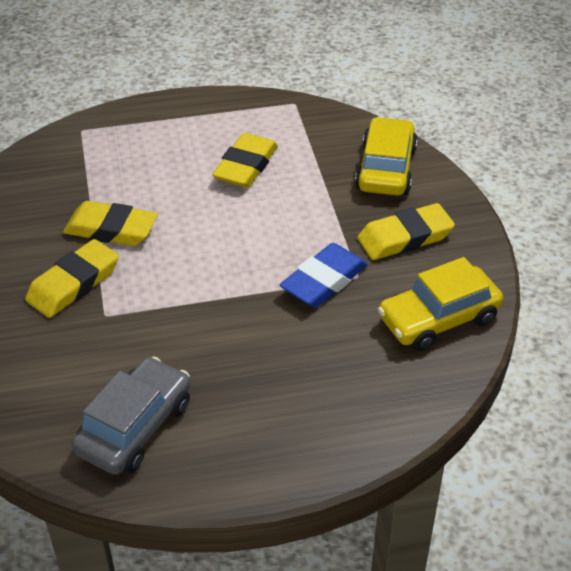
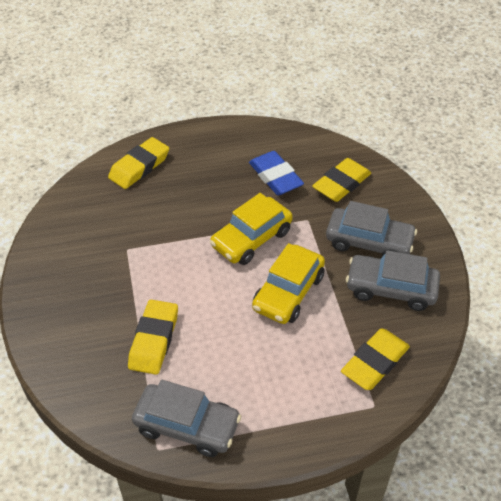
grey car: [72,357,191,475] = 1 -> [132,380,241,457] [326,201,417,257] [346,250,440,311] = 3

